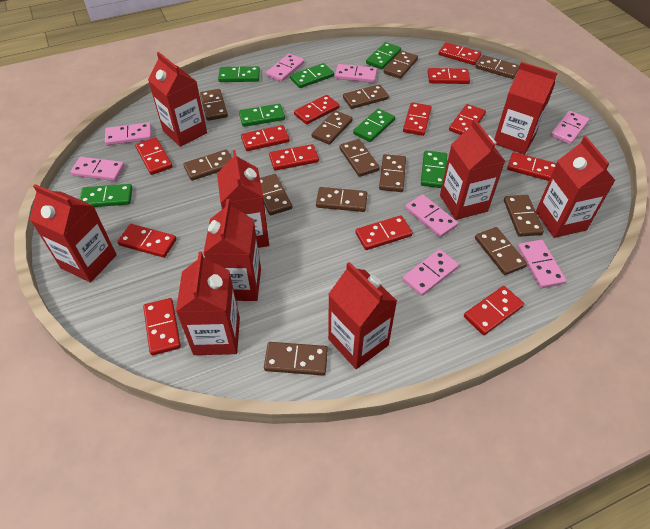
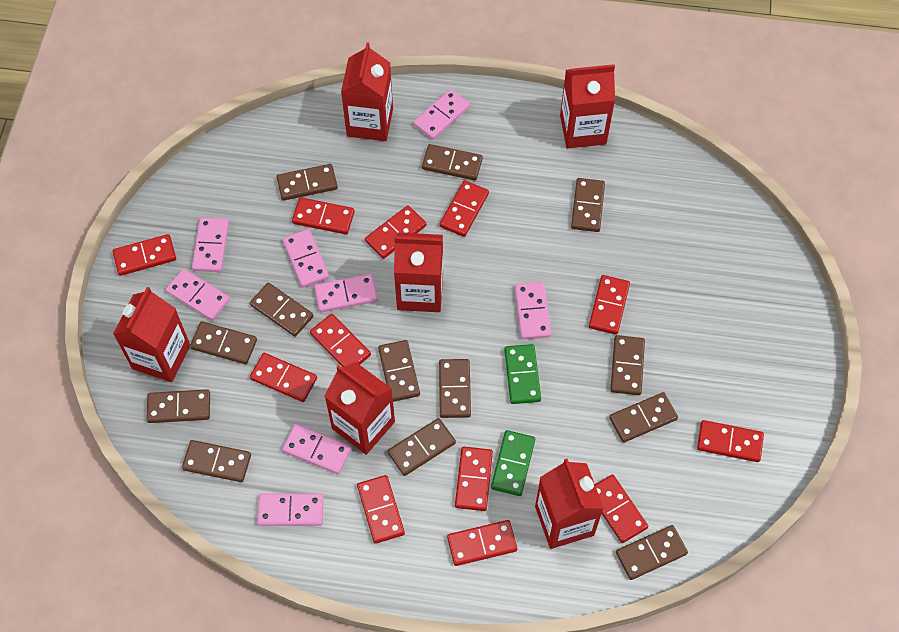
green domino: [79,184,132,207] [218,66,260,82] [239,104,285,127] [290,63,334,88] [353,109,395,142] [366,42,401,69] [421,151,447,188] = 7 -> [491,430,535,496] [504,344,541,404] = 2
red carton: [30,184,117,283] [148,52,207,147] [176,252,240,355] [203,199,261,301] [217,150,269,248] [328,262,397,369] [440,119,505,220] [494,62,557,155] [536,136,616,238] = 9 -> [113,287,190,382] [324,362,395,455] [341,43,393,141] [394,233,443,312] [535,458,604,549] [560,64,615,148] = 6
red domino: [117,224,176,258] [135,138,173,175] [143,298,181,355] [241,125,290,151] [269,144,319,170] [294,95,340,125] [355,215,413,250] [403,102,432,136] [428,68,470,84] [439,42,482,65] [449,104,486,135] [464,286,524,335] [507,152,557,181] = 13 -> [113,234,176,276] [250,353,317,402] [292,197,355,235] [310,314,371,367] [357,475,405,544] [365,205,426,259] [440,180,489,237] [447,520,517,566] [455,447,493,511] [589,275,630,335] [595,474,648,543] [697,420,764,462] = 12

